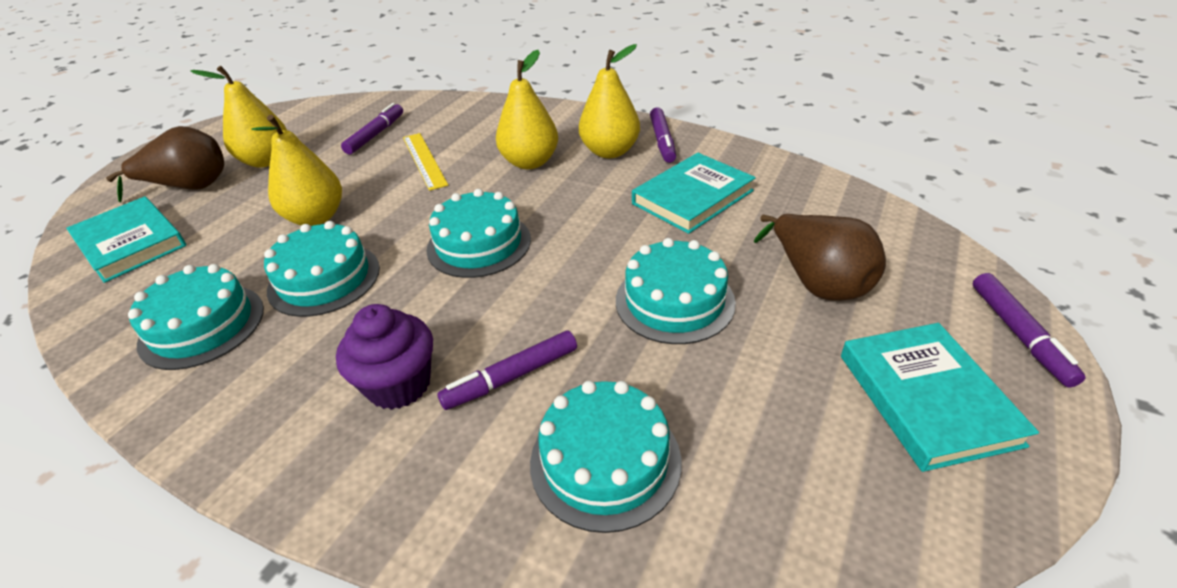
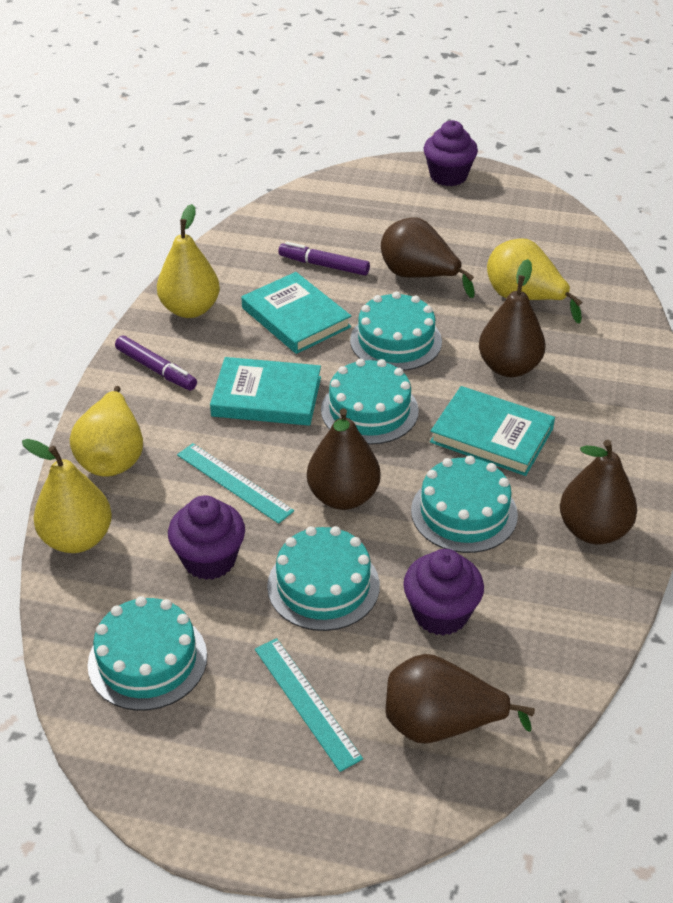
brown pear: [106,126,224,202] [754,214,886,301] = 2 -> [307,408,381,510] [381,217,475,298] [385,654,535,744] [479,259,545,377] [560,440,637,544] = 5
purple cupcake: [336,304,433,410] = 1 -> [168,495,245,580] [403,549,484,636] [424,120,478,186] = 3
purple marker: [341,103,403,154] [437,330,577,410] [650,107,676,163] [973,273,1086,387] = 4 -> [115,336,197,390] [278,242,370,275] = 2
turquoise ruler: none = 0 -> [177,443,294,524] [255,638,363,772] = 2
yellow ruler: [403,133,448,191] = 1 -> none = 0

